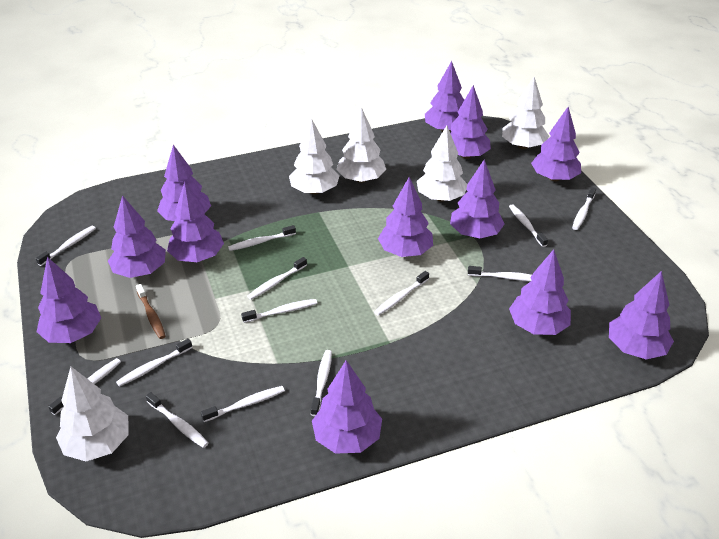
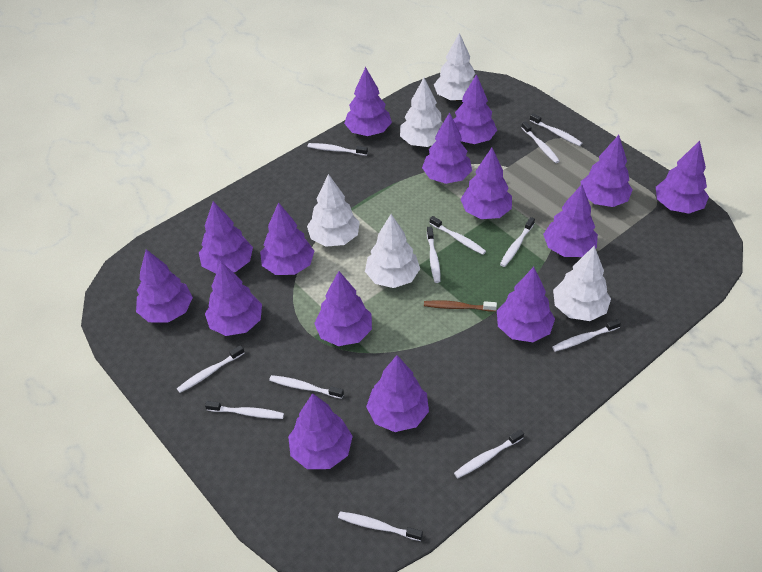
purple tree: [37,257,101,343] [108,195,166,278] [157,145,211,221] [167,182,224,262] [312,360,382,454] [378,177,433,257] [425,61,464,132] [450,85,491,159] [450,159,504,238] [509,249,571,335] [531,107,581,181] [609,271,674,359] = 12 -> [136,249,193,323] [199,201,253,274] [205,261,262,336] [260,202,314,275] [288,393,353,469] [314,271,372,346] [344,67,392,136] [366,355,429,432] [422,112,472,184] [453,74,497,144] [460,148,512,219] [497,267,555,342] [543,184,598,257] [581,135,633,207] [656,140,709,214] = 15
white toothbrush: [36,226,96,266] [48,358,121,415] [116,339,192,387] [146,392,209,448] [201,386,285,422] [228,225,296,251] [241,299,317,323] [247,257,307,300] [311,350,332,416] [374,271,429,316] [468,266,532,281] [509,204,548,247] [572,187,596,230] = 13 -> [177,345,244,393] [205,401,284,419] [269,375,344,399] [308,143,368,156] [338,511,423,541] [427,226,440,283] [430,216,486,255] [454,429,524,478] [500,217,535,267] [521,121,560,163] [530,113,582,146] [552,319,621,352] = 12

